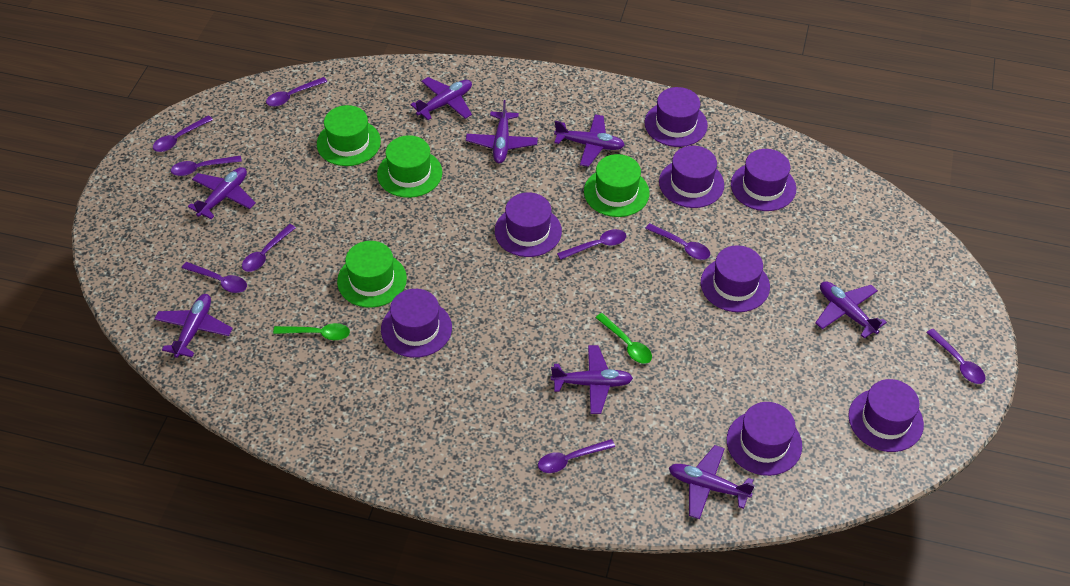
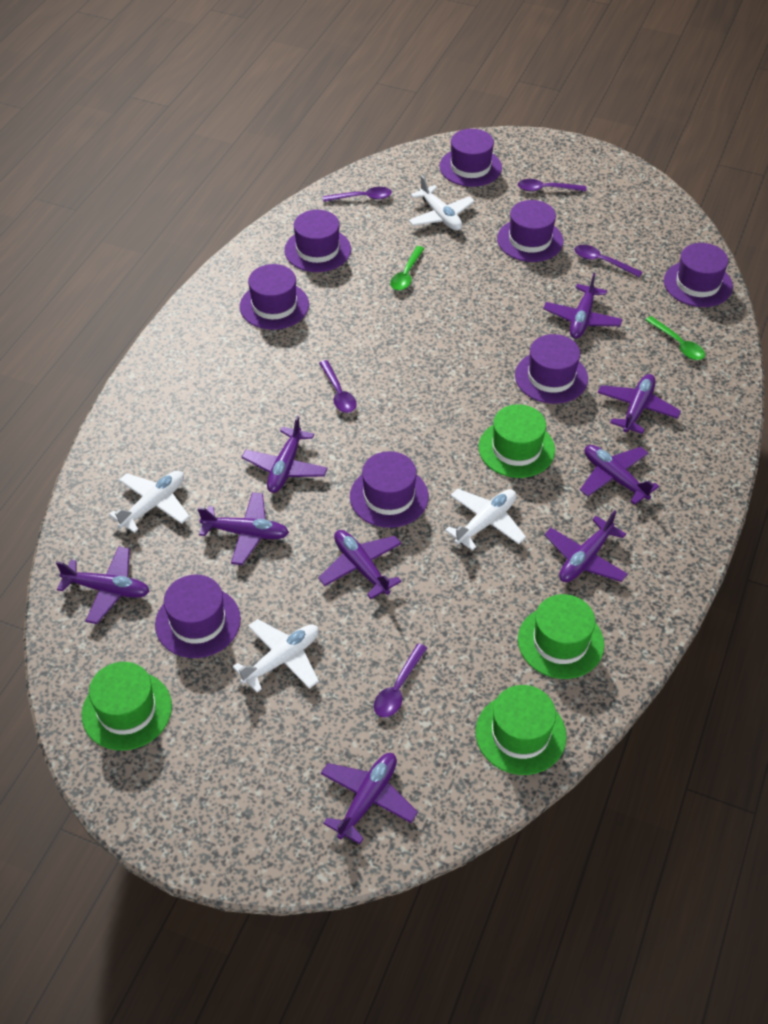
purple plane: [154,294,233,358] [188,167,256,219] [410,77,472,120] [466,100,538,163] [551,345,633,414] [554,114,625,167] [669,445,755,519] [815,281,887,339] = 8 -> [56,546,150,624] [198,492,289,565] [242,416,328,493] [318,530,402,599] [321,753,418,844] [543,273,623,339] [544,510,628,582] [580,445,659,505] [598,374,681,434] = 9
purple spoon: [153,116,213,152] [171,156,242,176] [182,262,247,293] [242,224,296,272] [266,77,327,107] [538,439,615,473] [557,229,626,260] [645,223,710,260] [926,329,986,384] = 9 -> [319,360,356,413] [323,187,392,202] [374,643,427,718] [518,179,586,192] [574,245,643,277] = 5
white plane: none = 0 -> [109,471,190,533] [232,619,319,693] [408,176,475,231] [445,489,526,551] = 4

